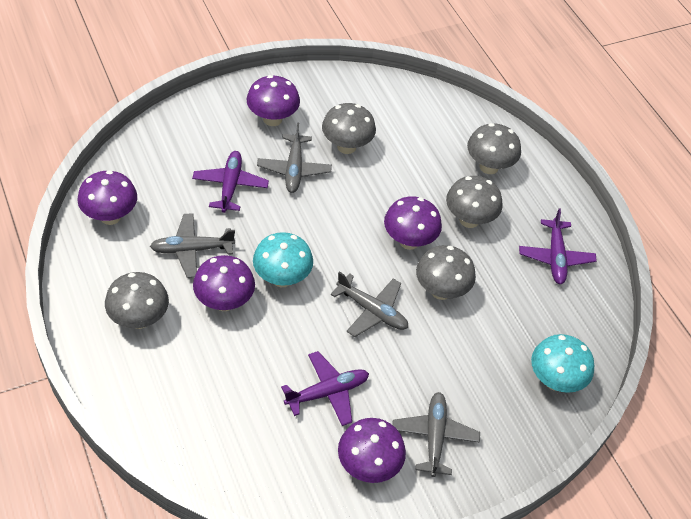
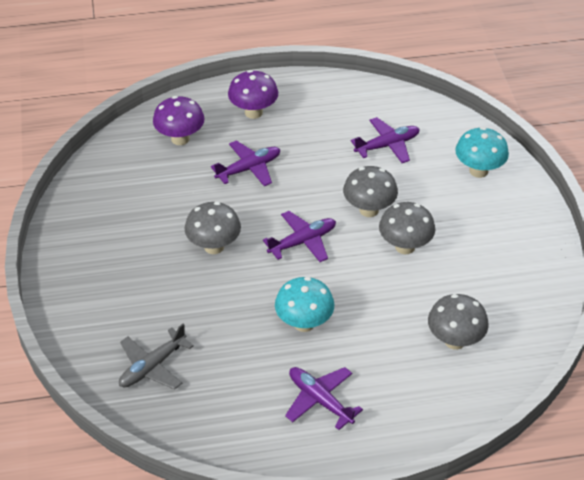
grey mushroom: [105,272,169,329] [322,103,376,154] [416,245,476,300] [446,176,503,228] [467,123,521,174] = 5 -> [185,202,241,254] [343,166,398,217] [379,202,435,254] [428,294,489,350] = 4
grey plane: [150,213,235,278] [257,123,332,193] [331,271,408,337] [392,392,480,477] = 4 -> [119,324,194,390] = 1
purple mushroom: [77,170,137,225] [193,255,255,311] [246,75,300,126] [338,418,406,483] [384,196,442,250] = 5 -> [153,96,204,145] [228,70,278,119] = 2
purple plane: [192,151,269,213] [281,351,369,426] [519,208,597,284] = 3 -> [211,140,280,186] [263,211,336,262] [285,367,363,430] [351,117,420,163] = 4

